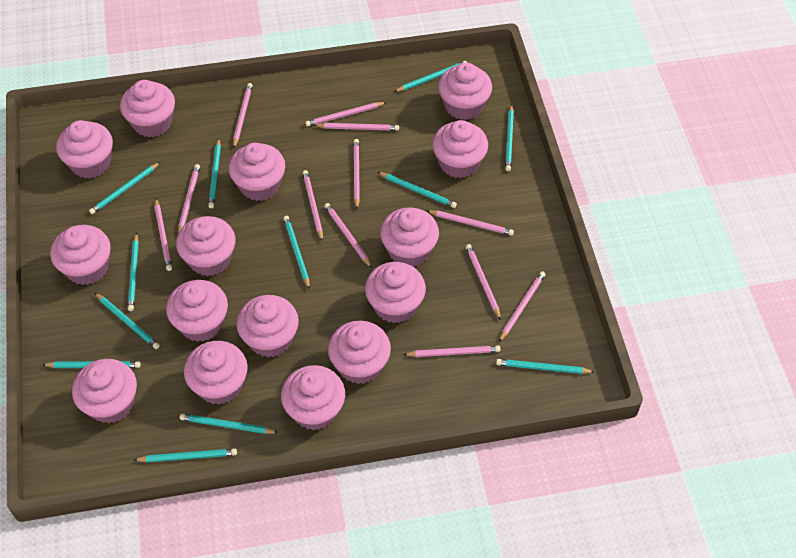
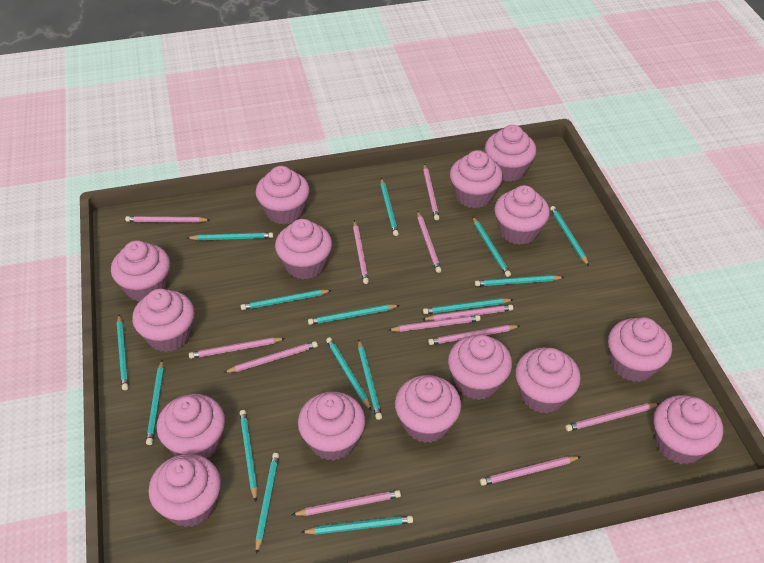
turquoise pencil: [43,361,141,368] [89,162,160,214] [95,293,160,349] [128,232,139,311] [134,449,237,462] [180,414,279,434] [208,139,221,208] [283,216,310,290] [377,172,457,208] [394,61,467,92] [496,359,594,374] [505,104,514,171] = 12 -> [117,315,128,390] [146,360,164,445] [187,232,273,240] [240,410,258,502] [241,290,332,310] [255,453,279,554] [301,515,413,535] [308,304,400,325] [326,337,371,410] [358,340,382,420] [380,178,399,236] [423,298,514,314] [473,217,511,277] [475,275,564,286] [550,206,589,266] = 15

